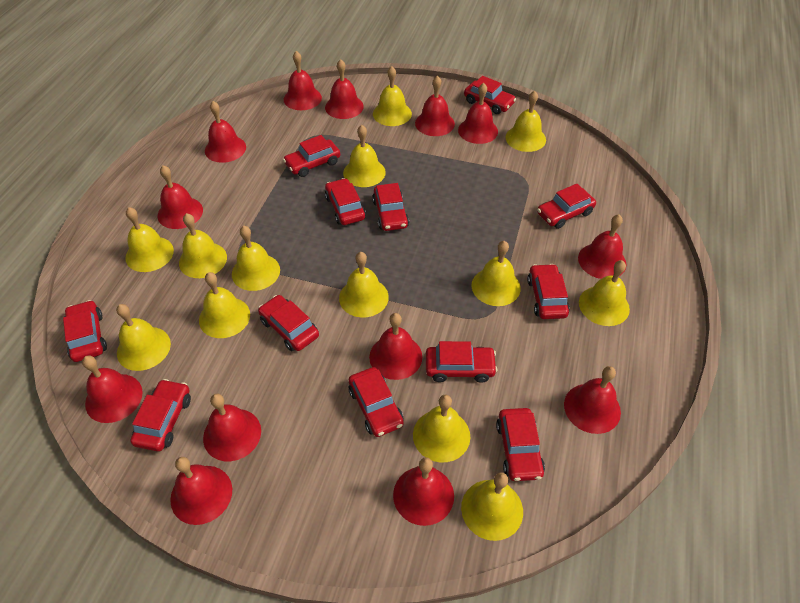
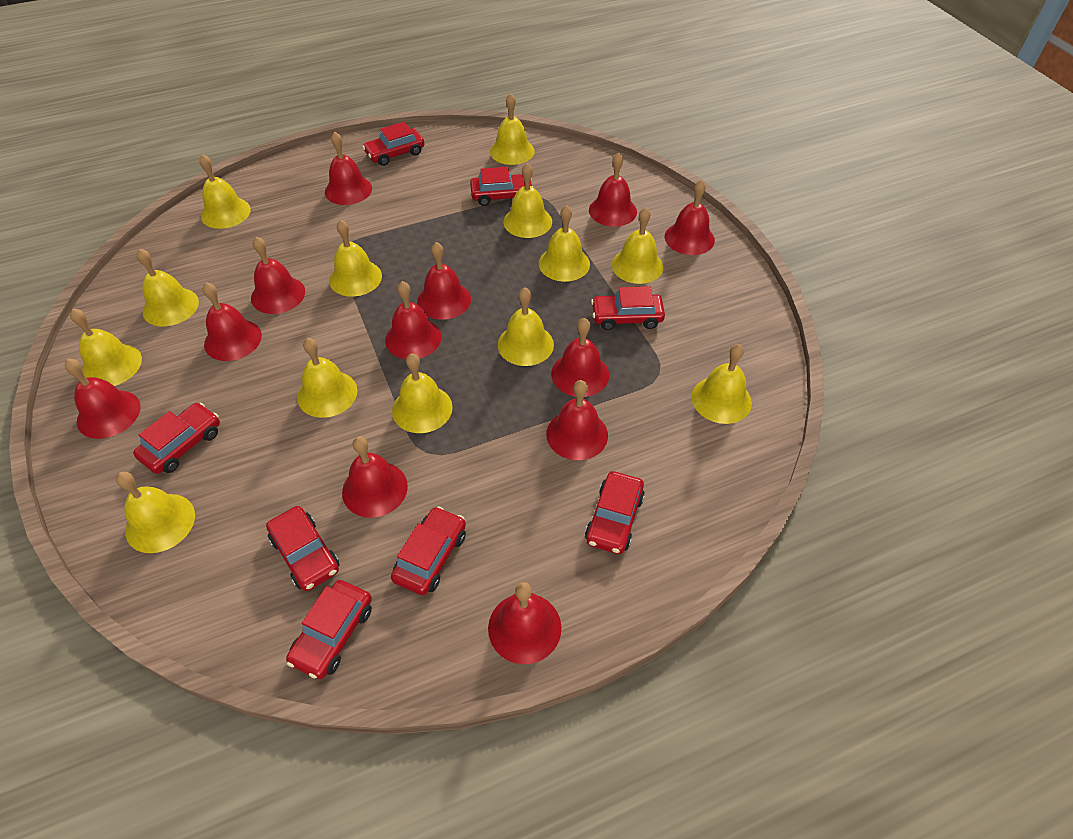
red bell: [82,356,142,423] [158,165,203,229] [170,457,232,525] [203,394,261,461] [205,101,246,163] [284,51,322,110] [325,59,364,119] [369,313,422,380] [393,457,454,526] [415,76,455,136] [458,83,498,144] [564,366,621,434] [578,214,626,279] = 13 -> [65,359,141,439] [203,283,262,361] [251,237,305,314] [325,132,372,205] [342,437,408,518] [385,281,441,359] [417,242,471,320] [488,582,562,664] [546,380,608,460] [551,318,609,397] [589,152,637,227] [665,180,715,255] = 12
red car: [63,300,107,362] [130,379,191,452] [258,295,319,351] [283,135,340,177] [325,178,366,225] [349,367,404,437] [372,183,409,231] [426,341,497,383] [464,76,516,114] [496,408,545,481] [527,264,570,319] [537,184,596,229] = 12 -> [133,403,220,474] [266,506,340,591] [286,580,372,679] [362,122,425,166] [391,506,466,595] [470,167,533,206] [585,471,645,554] [591,286,665,330] = 8

